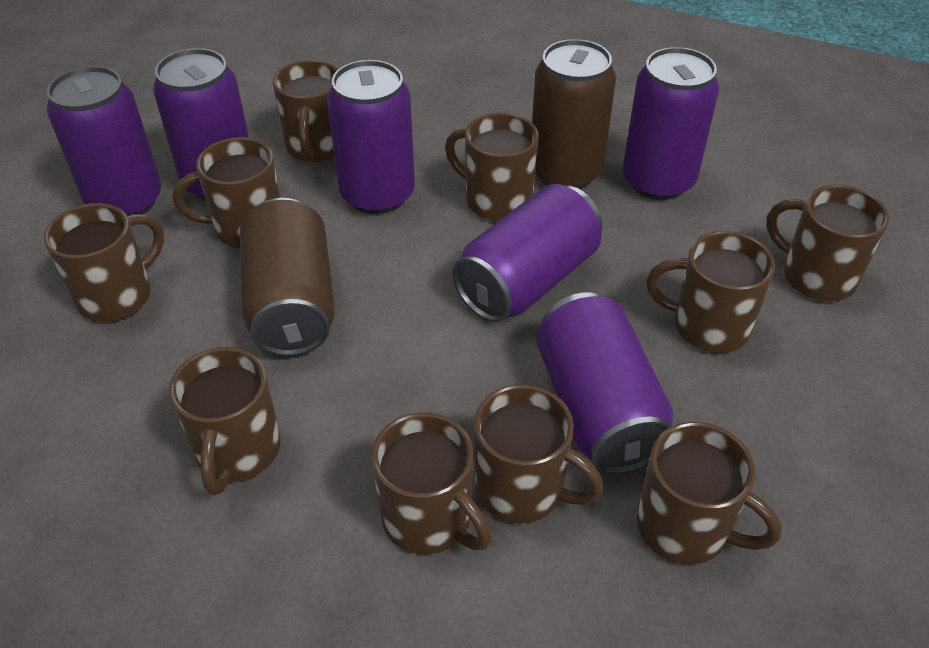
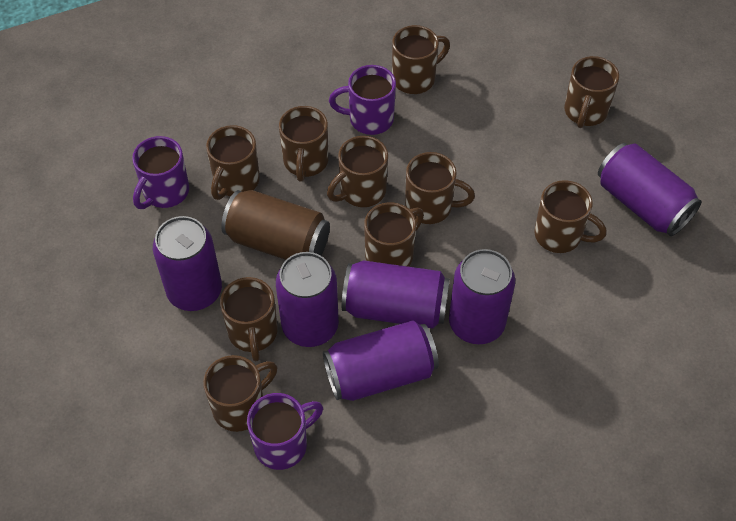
brown can: [240,198,335,356] [532,39,616,189] = 2 -> [221,190,330,260] = 1
purple mug: none = 0 -> [132,136,189,209] [247,393,323,470] [329,65,396,135] = 3

